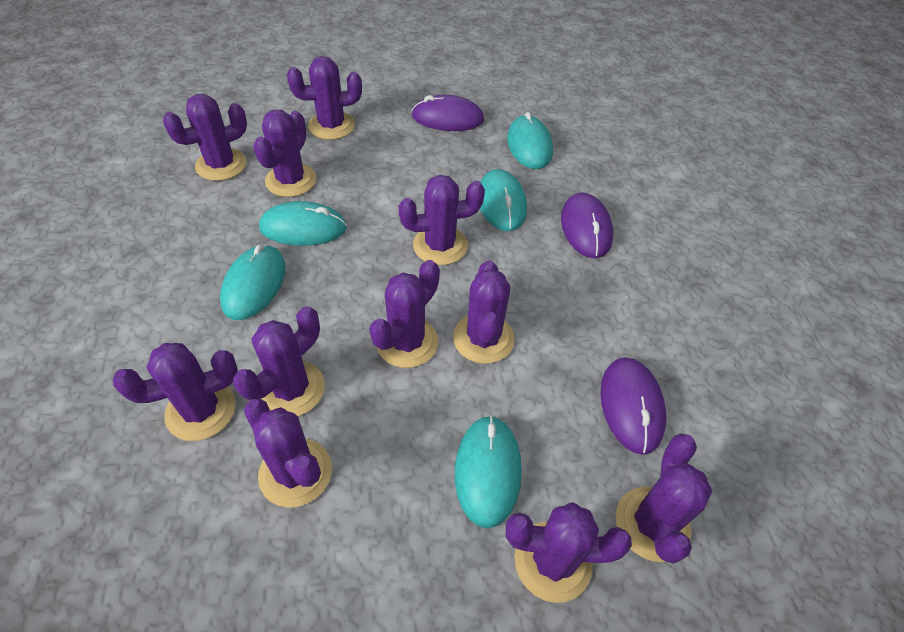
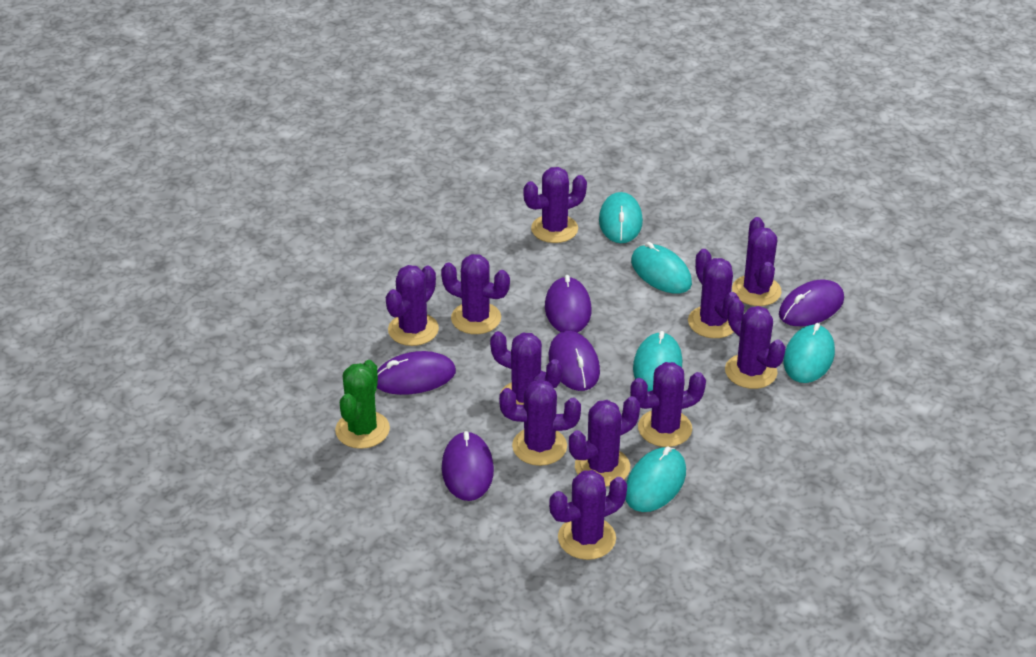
green cactus: none = 0 -> [335,360,390,449] = 1
purple mouse: [412,95,484,131] [561,193,613,258] [600,357,666,455] = 3 -> [377,351,456,395] [442,431,494,501] [545,275,591,333] [549,331,600,391] [779,280,844,326] = 5

